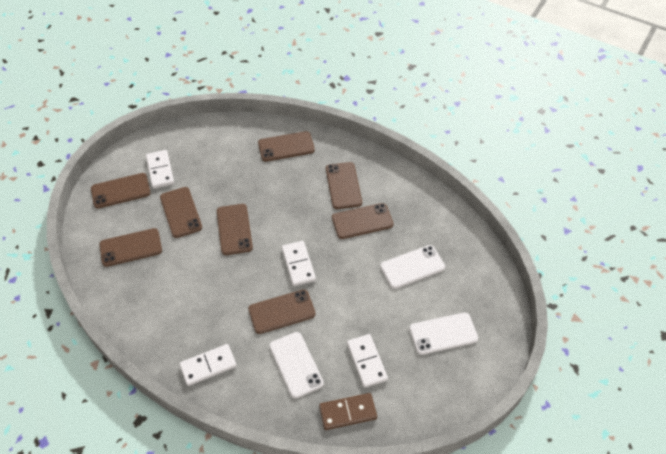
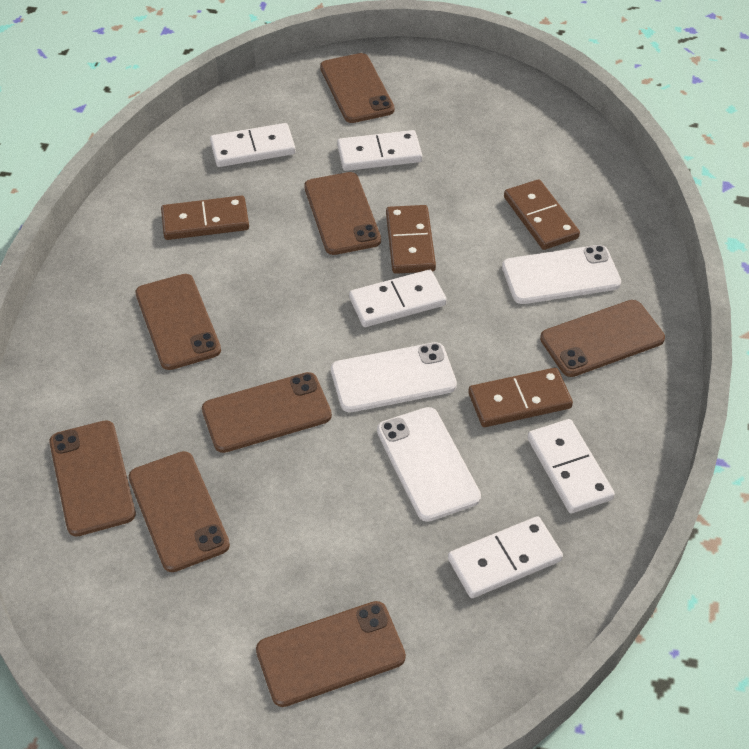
brown domino: [319,393,377,430] = 1 -> [161,196,249,240] [386,205,436,274] [468,368,573,427] [504,179,580,250] = 4
white domino: [146,150,174,189] [179,344,237,386] [282,241,316,286] [347,334,388,388] = 4 -> [210,123,296,167] [337,130,423,171] [349,270,447,327] [448,516,563,598] [527,419,615,513] = 5

